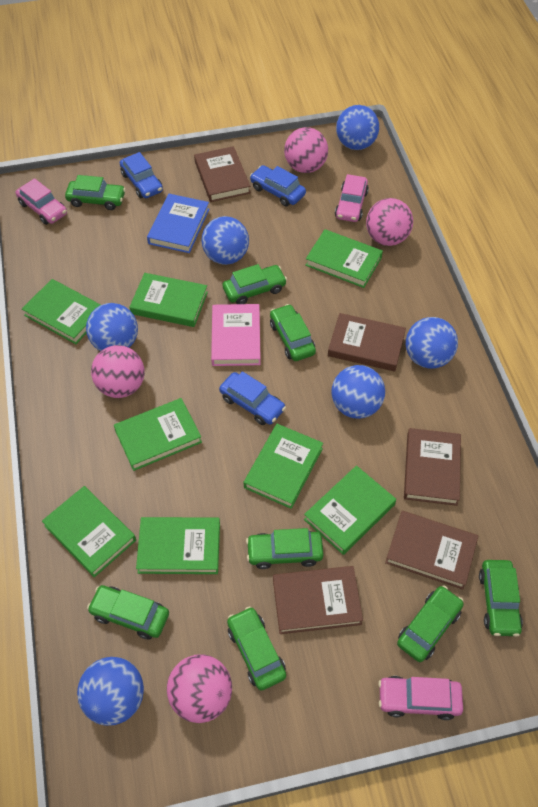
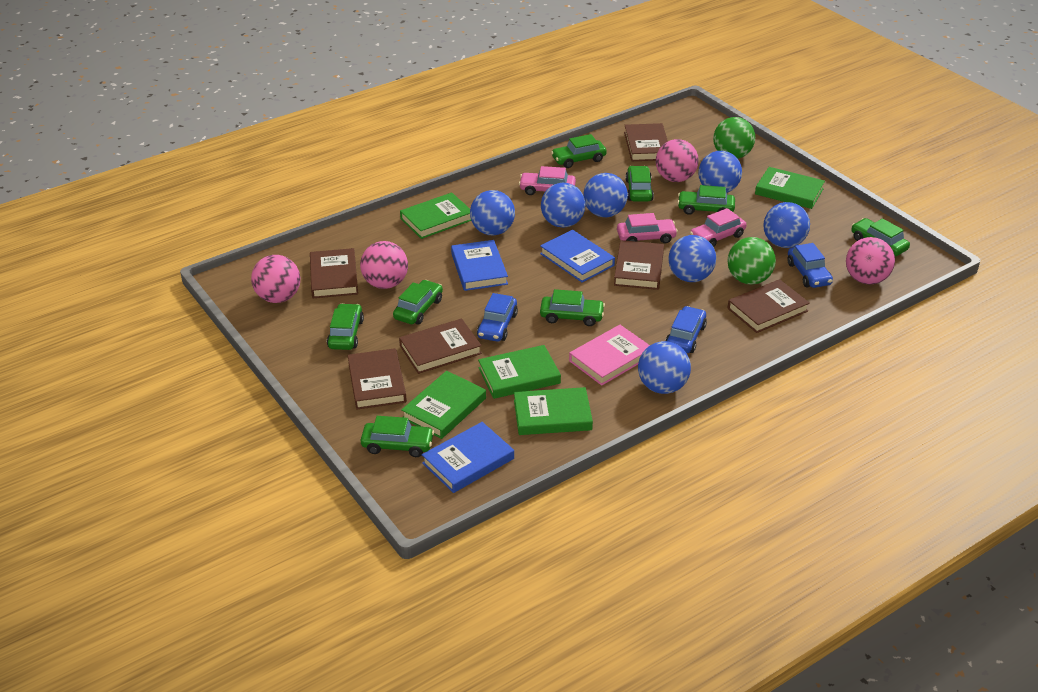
blue ball: [77,657,144,726] [86,303,138,351] [201,216,249,265] [331,365,385,419] [336,105,379,150] [406,317,458,369] = 6 -> [470,190,515,235] [541,183,586,228] [583,173,628,217] [638,341,691,394] [669,235,716,282] [698,151,742,193] [763,202,810,248] = 7
blue book: [147,194,209,253] = 1 -> [422,422,514,493] [451,240,508,291] [540,230,615,283] = 3
brown book: [194,146,251,202] [273,566,363,634] [328,313,406,371] [385,511,478,590] [404,428,461,506] = 5 -> [310,248,358,298] [348,348,407,410] [399,318,482,374] [614,240,664,290] [624,123,668,161] [728,279,810,333] = 6
green ball: none = 0 -> [713,117,755,159] [727,237,776,285] = 2
green book: [22,279,101,344] [42,486,136,577] [114,398,202,471] [129,273,208,327] [136,517,220,574] [244,424,323,509] [304,466,396,555] [305,229,383,288] = 8 -> [400,192,471,239] [401,371,486,439] [478,345,561,399] [514,387,593,435] [755,167,825,209] = 5

